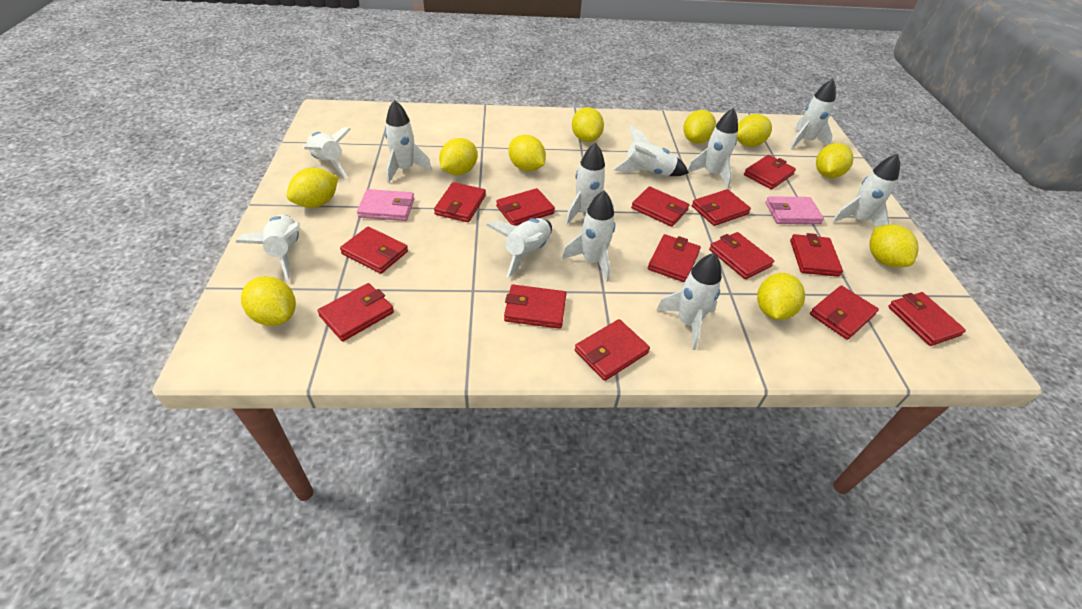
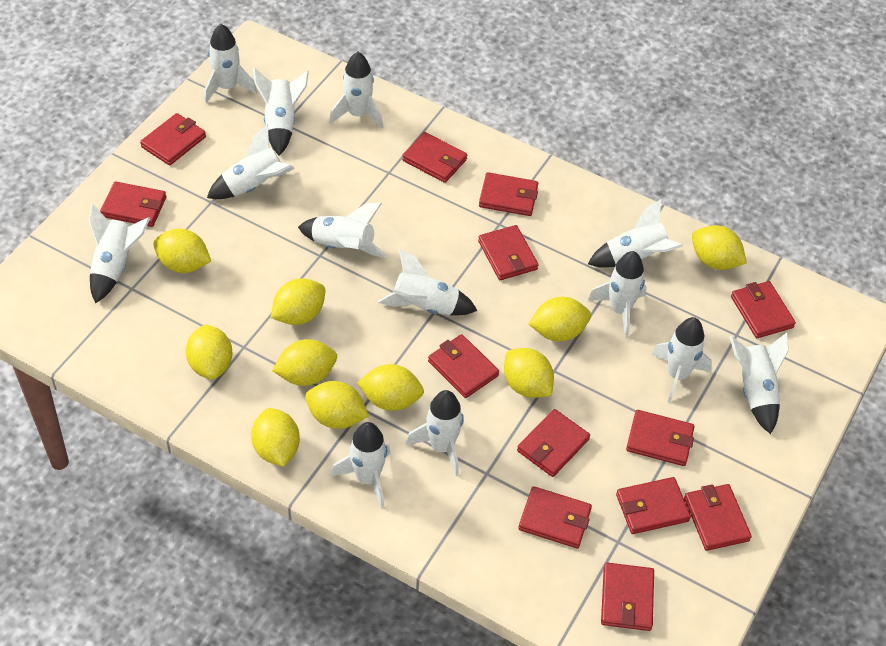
pink wallet: [357,189,415,221] [765,196,824,224] = 2 -> none = 0
red wallet: [317,283,394,341] [340,227,408,274] [434,182,486,222] [496,188,555,226] [504,285,566,329] [575,319,650,381] [631,187,690,227] [648,234,701,282] [692,189,751,226] [709,232,774,279] [744,155,796,189] [790,233,843,277] [810,285,879,340] [888,292,966,346] = 14 -> [100,181,166,227] [140,113,206,165] [402,132,467,183] [428,334,499,398] [478,225,538,280] [479,172,538,216] [517,409,590,477] [518,486,592,548] [601,563,654,631] [616,477,691,534] [626,410,695,466] [684,484,752,551] [731,281,796,338] = 13
white rocket: [236,215,300,280] [302,128,351,178] [385,100,432,183] [486,218,552,278] [562,191,615,282] [565,143,614,224] [613,125,689,176] [656,253,721,350] [687,108,738,189] [790,79,836,149] [832,154,900,227] = 11 -> [89,203,150,303] [204,24,257,103] [207,124,295,199] [253,67,309,155] [298,203,388,258] [329,52,383,129] [331,422,391,509] [378,248,477,315] [406,390,464,476] [588,199,683,268] [588,251,647,338] [652,317,712,403] [730,333,788,434] = 13

